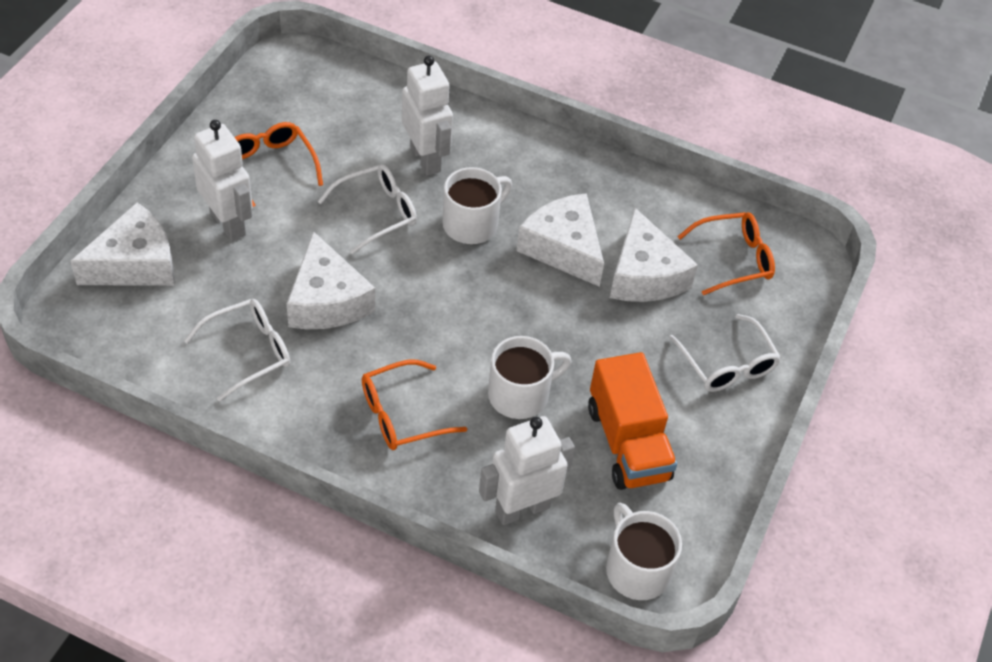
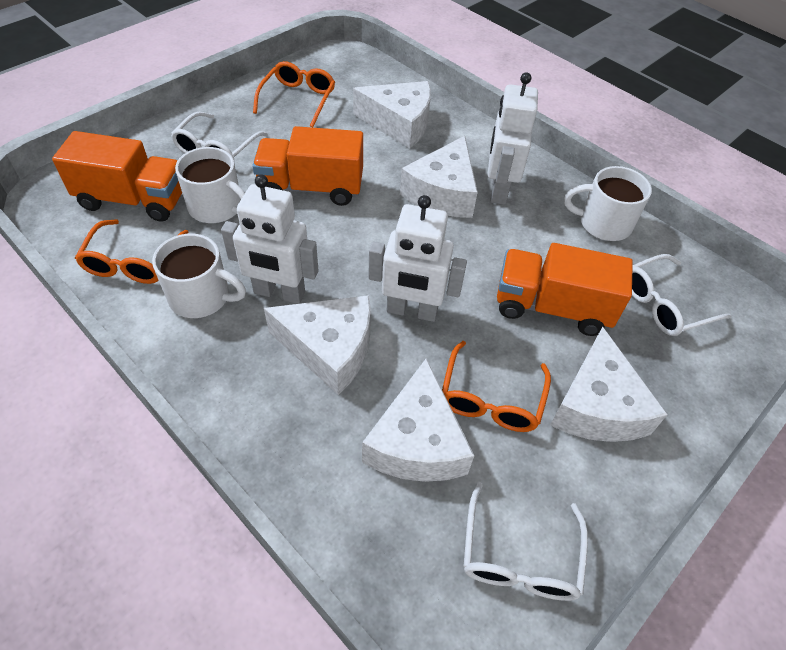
orange truck: [588,352,677,490] = 1 -> [52,131,182,222] [252,126,363,206] [497,243,633,336] = 3
white cheese: [71,203,174,286] [287,231,375,329] [516,193,604,287] [610,208,698,302] = 4 -> [264,295,371,395] [353,81,431,148] [362,358,474,482] [400,136,478,218] [550,326,668,442] = 5

